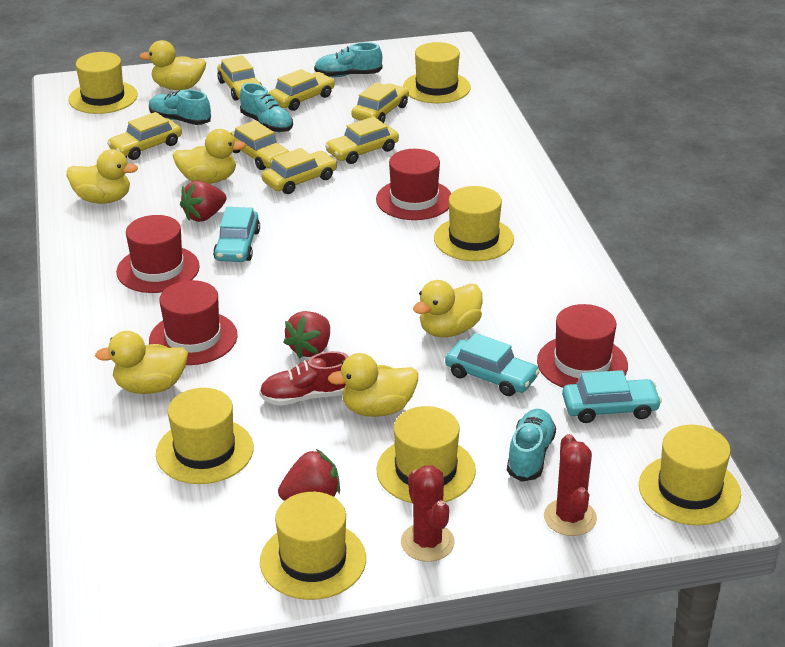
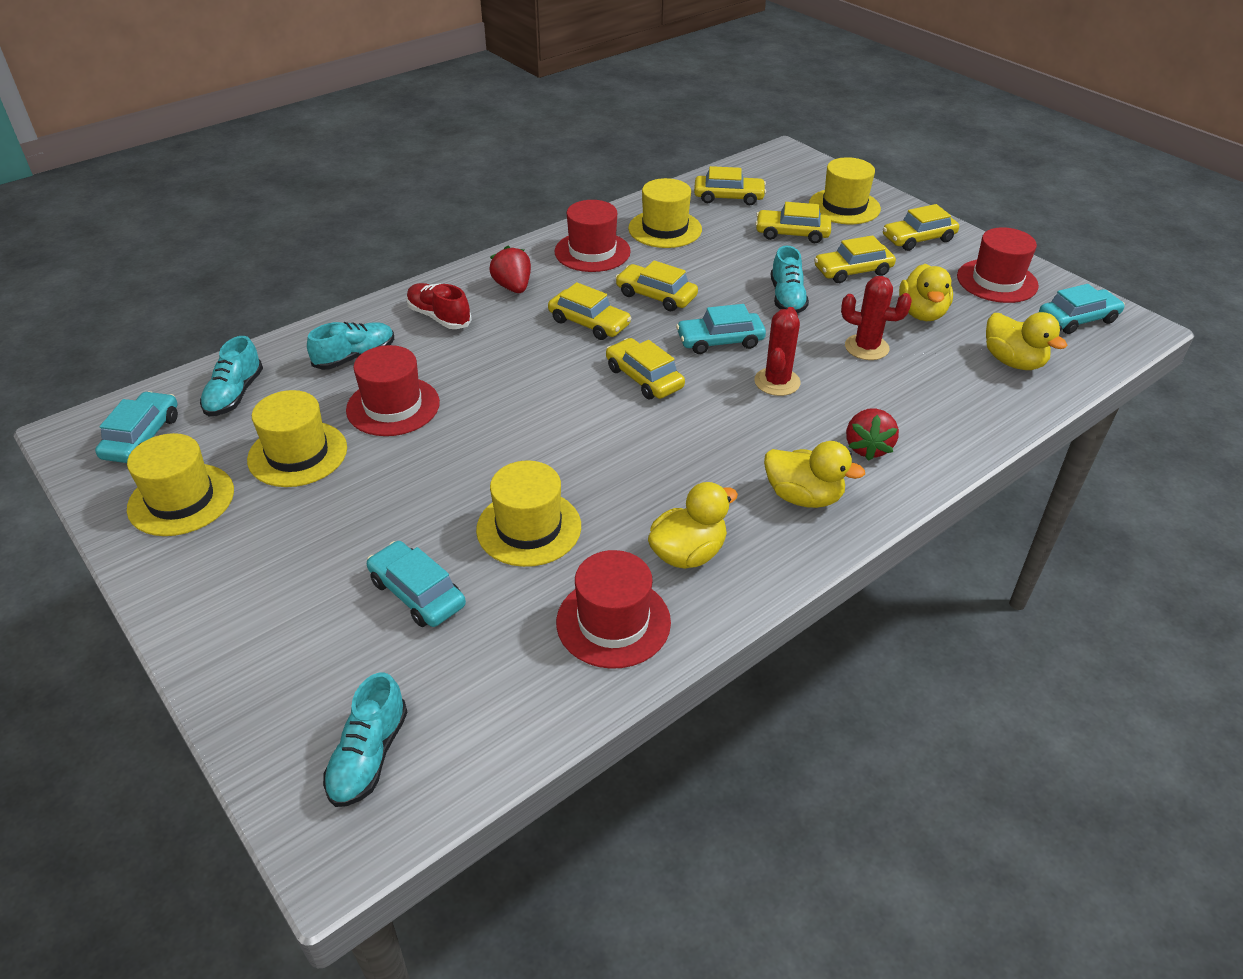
red strawberry: [180,181,226,222] [278,449,340,501] [283,311,330,358] = 3 -> [489,245,531,293] [846,408,899,461] = 2
turquoise car: [213,207,260,262] [445,333,540,396] [562,370,662,423] = 3 -> [95,391,178,463] [367,541,466,627] [676,304,766,354] [1039,284,1125,334] = 4
yellow duck: [66,149,138,204] [95,331,188,394] [139,40,206,90] [173,129,246,184] [328,353,418,417] [413,280,483,337] = 6 -> [648,482,738,569] [764,441,865,508] [899,264,953,321] [986,312,1067,370] = 4
yellow hat: [69,52,138,114] [156,388,254,484] [260,492,366,600] [377,406,476,503] [403,42,471,103] [434,186,514,261] [639,424,741,525] = 7 -> [127,433,234,536] [247,390,347,487] [476,460,581,567] [628,178,702,248] [809,157,881,224] = 5

